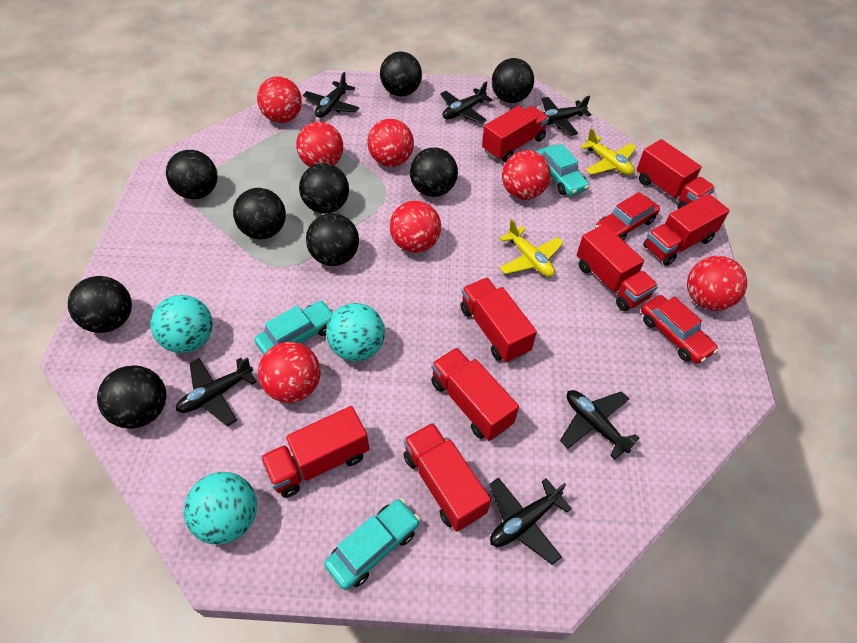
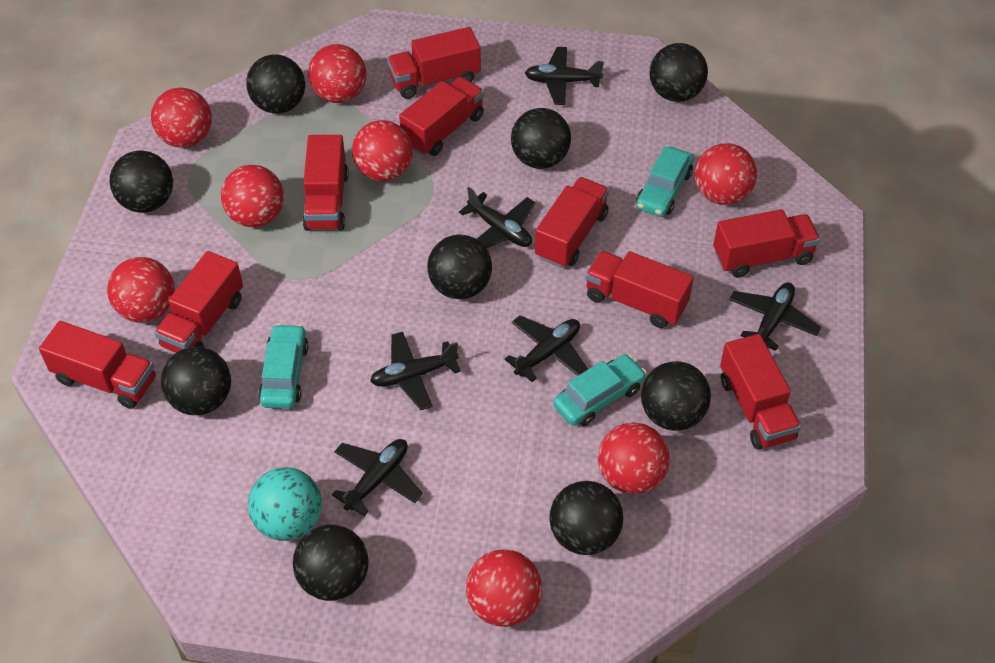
red ball: [257,77,302,123] [258,342,321,403] [296,122,343,167] [367,119,414,167] [390,201,441,253] [502,150,551,200] [687,256,747,311] = 7 -> [107,257,175,322] [151,87,212,148] [221,165,284,227] [308,44,366,103] [352,120,413,181] [466,549,542,627] [598,422,670,494] [695,143,757,205] = 8
red car: [595,192,660,241] [641,295,718,364] = 2 -> none = 0
red truck: [260,406,369,498] [403,423,491,532] [431,348,519,441] [460,278,537,363] [482,106,549,162] [577,224,658,311] [637,139,715,209] [643,193,730,266] = 8 -> [39,321,156,409] [154,251,243,353] [303,135,349,231] [387,27,481,99] [399,77,484,156] [535,177,609,268] [585,251,694,328] [713,209,820,278] [720,334,801,449] = 9
turquoise ball: [150,295,213,353] [184,472,257,544] [326,303,385,362] = 3 -> [248,467,322,541] = 1
yellow plane: [499,219,564,277] [580,128,636,175] = 2 -> none = 0

